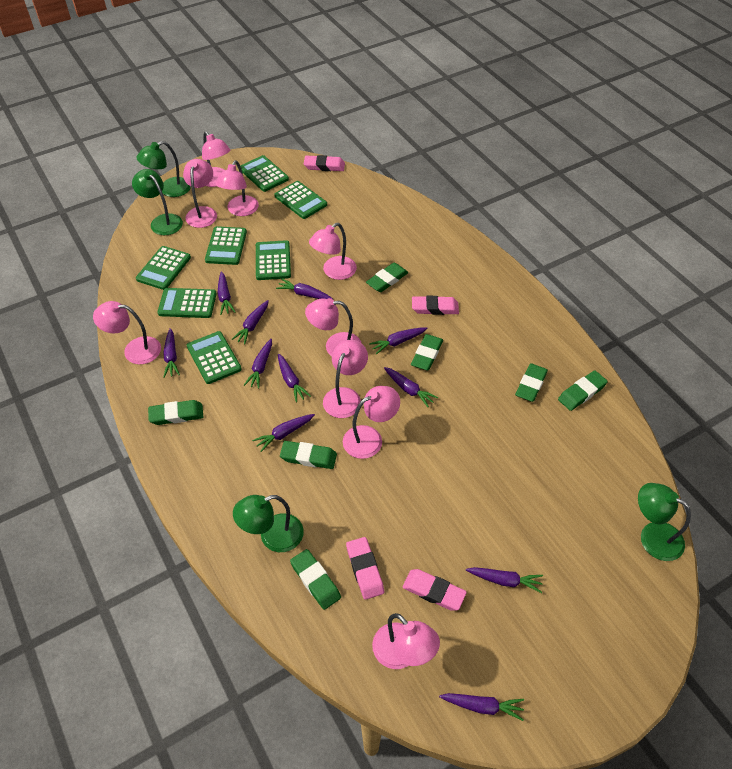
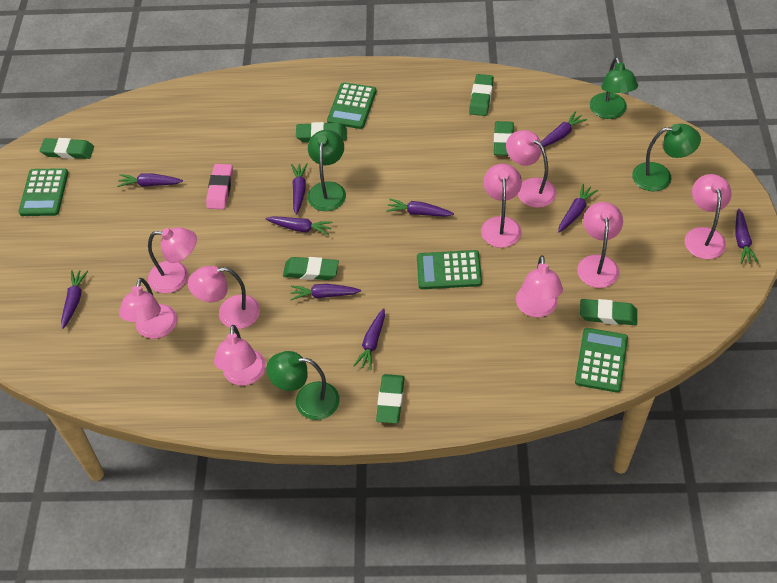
green calculator: [136,246,191,290] [157,288,217,318] [187,331,242,384] [205,226,247,265] [240,155,289,192] [256,240,291,280] [274,181,327,219] = 7 -> [18,168,68,216] [327,82,376,129] [417,250,482,289] [575,328,628,393] = 4
pink eraser: [304,155,345,171] [346,537,384,600] [402,569,467,611] [412,296,459,315] = 4 -> [206,164,233,209] = 1
purple carrot: [163,328,180,378] [218,271,235,315] [231,300,269,345] [244,339,272,389] [252,414,315,452] [276,279,333,299] [278,354,311,403] [369,327,427,355] [384,367,438,407] [439,693,524,721] [466,567,543,593] = 11 -> [61,270,88,329] [117,173,183,187] [266,216,333,235] [290,284,361,300] [291,164,308,215] [353,308,385,370] [386,198,454,217] [541,111,587,147] [558,184,598,232] [736,208,759,264] = 10

